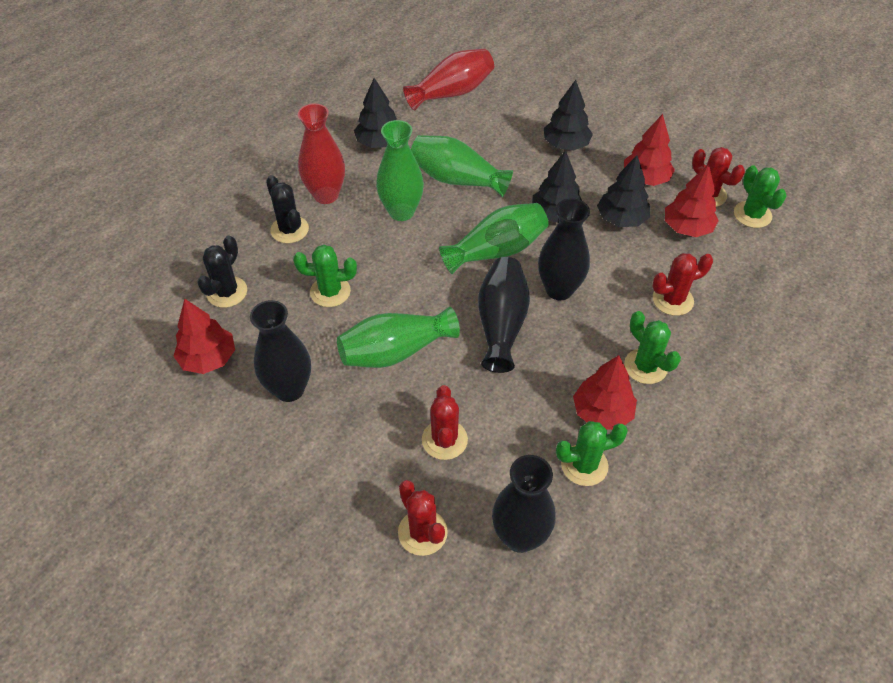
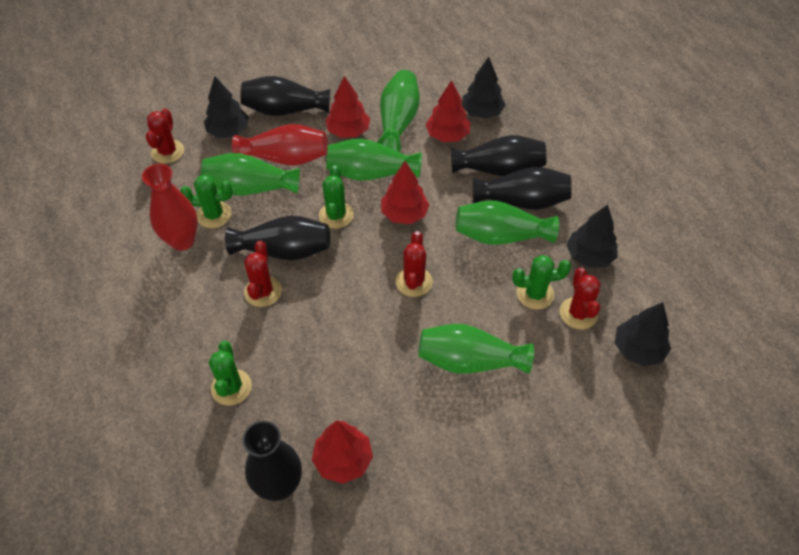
black cactus: [197,235,247,308] [266,175,309,244] = 2 -> none = 0
black vase: [250,300,311,402] [478,257,530,373] [492,455,556,553] [538,198,590,300] = 4 -> [225,216,330,261] [240,76,330,116] [243,421,302,501] [451,135,546,176] [473,167,572,210] = 5
green vase: [337,307,460,368] [376,120,424,221] [411,135,513,197] [439,203,549,274] = 4 -> [201,153,300,196] [326,139,422,181] [377,70,420,152] [418,324,534,374] [455,201,559,245] = 5

